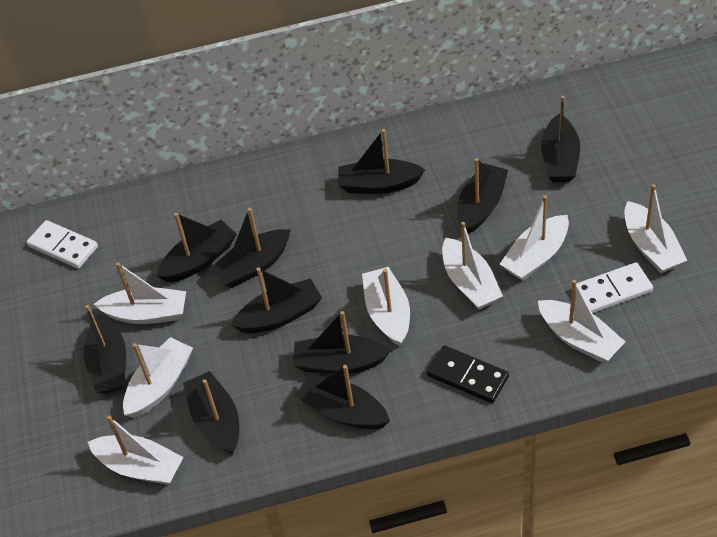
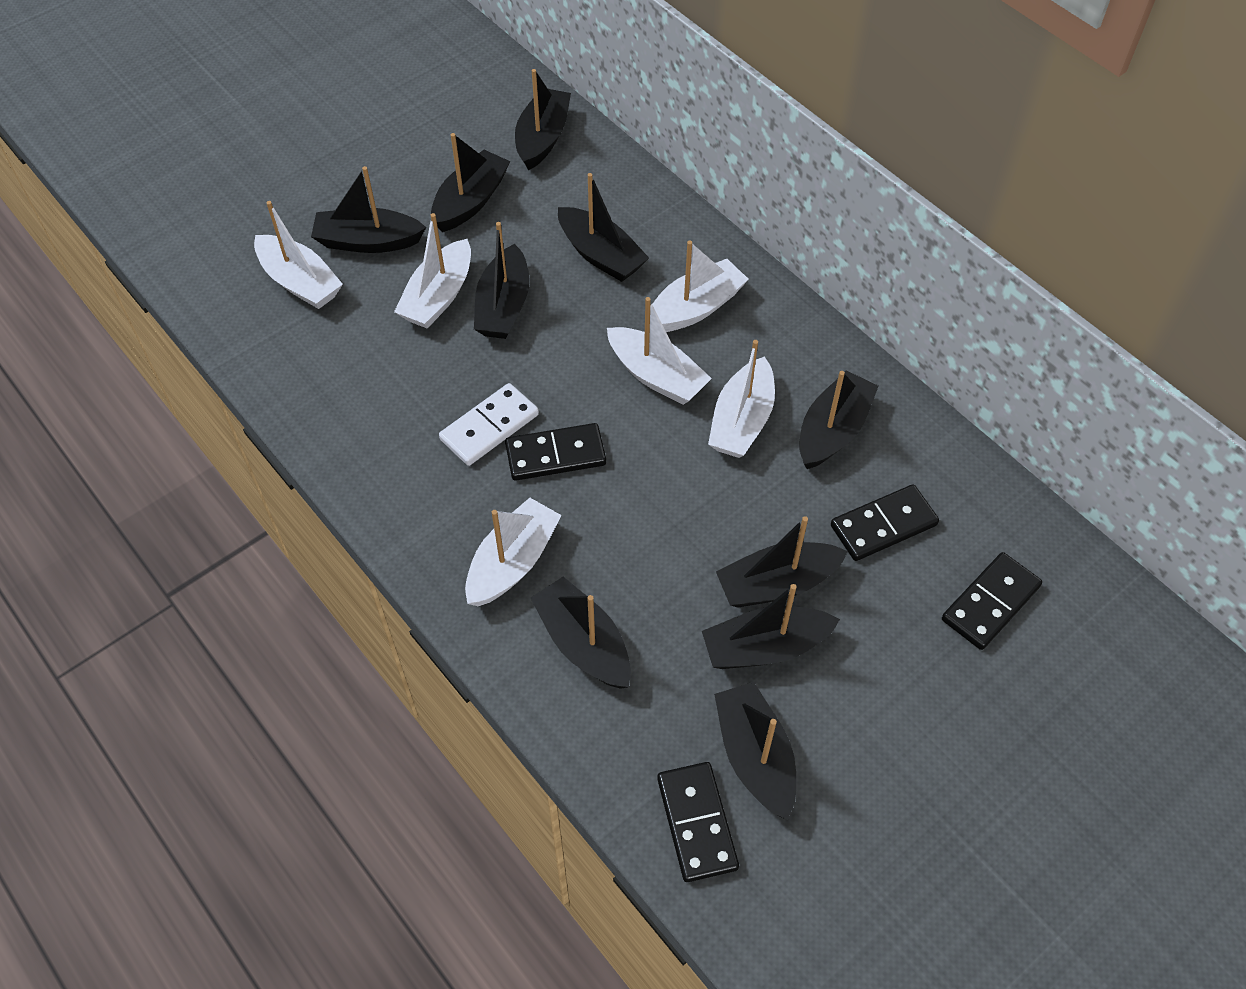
black domino: [427,345,509,403] = 1 -> [505,423,606,481] [657,762,739,882] [831,485,939,561] [942,552,1042,650] = 4
white boat: [88,415,183,485] [94,262,186,324] [123,337,193,418] [362,267,410,346] [442,222,503,310] [500,195,569,281] [538,280,626,363] [624,184,687,273] = 8 -> [254,201,343,309] [394,213,471,329] [465,498,562,606] [607,297,712,405] [652,241,749,332] [708,340,775,458] = 6
white domino: [26,220,98,269] [576,262,653,313] = 2 -> [439,383,539,466] = 1

